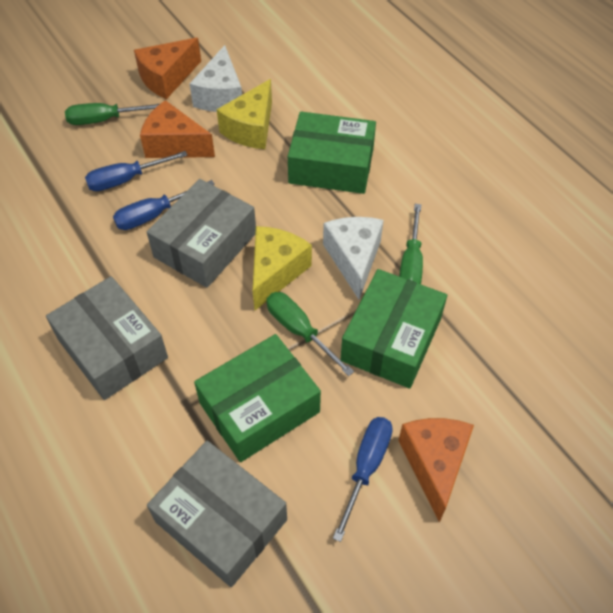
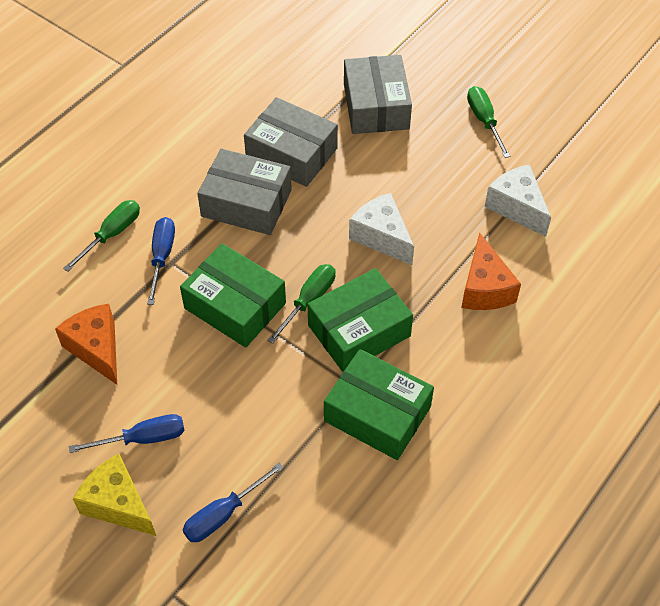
orange cheese: [134,38,201,99] [140,100,215,158] [398,418,474,522] = 3 -> [55,304,117,385] [461,233,521,310] = 2
yellow cheese: [217,79,272,149] [253,226,312,310] = 2 -> [73,454,156,536] = 1

